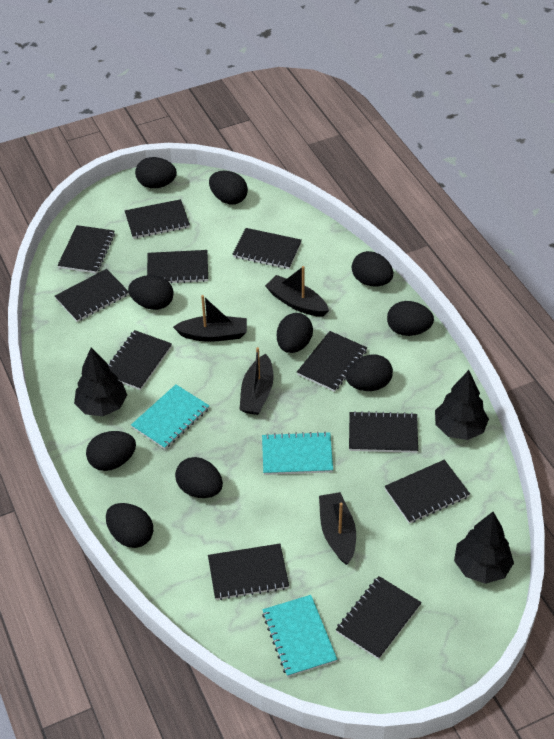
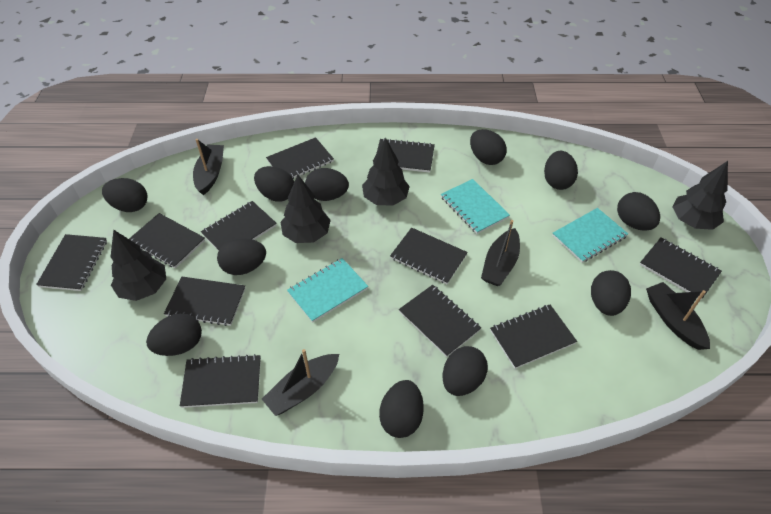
black egg: [86,431,136,471] [106,503,153,548] [128,275,174,310] [135,157,177,188] [175,457,223,498] [209,171,248,205] [277,313,313,353] [346,354,393,391] [352,251,393,286] [387,301,434,336] = 10 -> [102,178,147,212] [146,313,202,356] [217,238,266,275] [254,166,294,202] [305,168,349,201] [379,380,424,438] [442,346,488,396] [470,129,507,165] [544,151,578,190] [591,270,631,316] [617,192,660,231] = 11
black tree: [74,347,127,416] [435,370,489,440] [454,512,514,584] = 3 -> [111,230,166,301] [280,175,331,243] [362,138,410,206] [672,161,728,230] = 4

